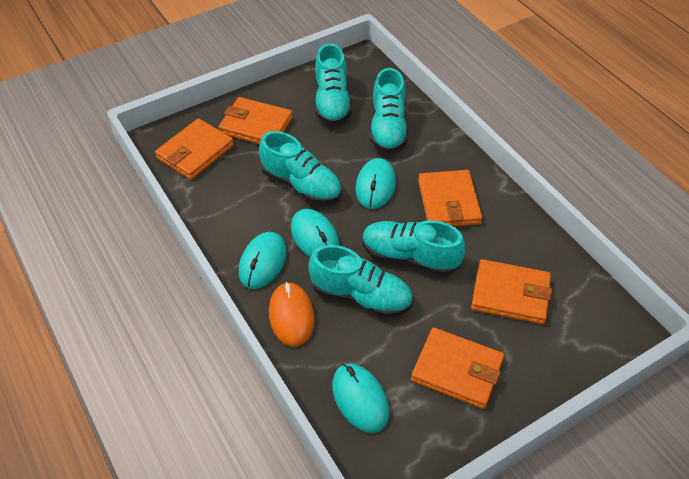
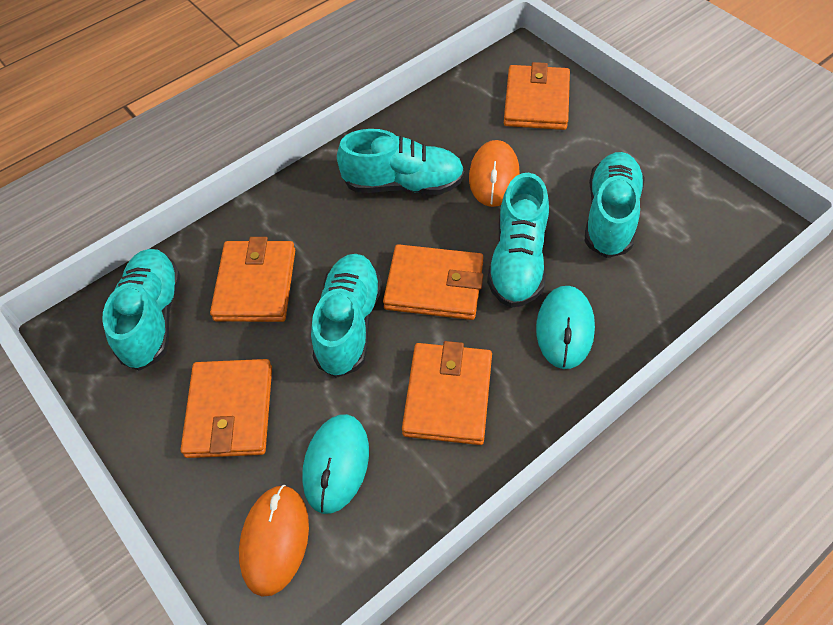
orange mouse: [269,282,315,347] = 1 -> [239,485,309,597] [469,140,520,207] = 2
turquoise mouse: [239,232,287,289] [291,209,339,257] [332,363,389,433] [355,158,396,209] = 4 -> [302,414,369,514] [536,286,595,369] = 2

